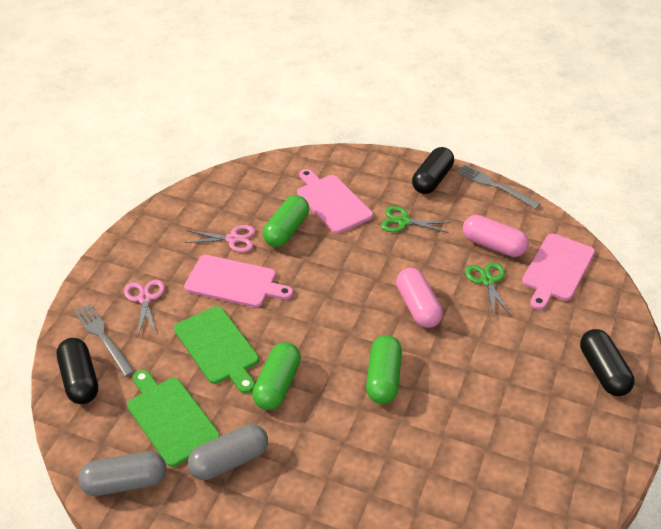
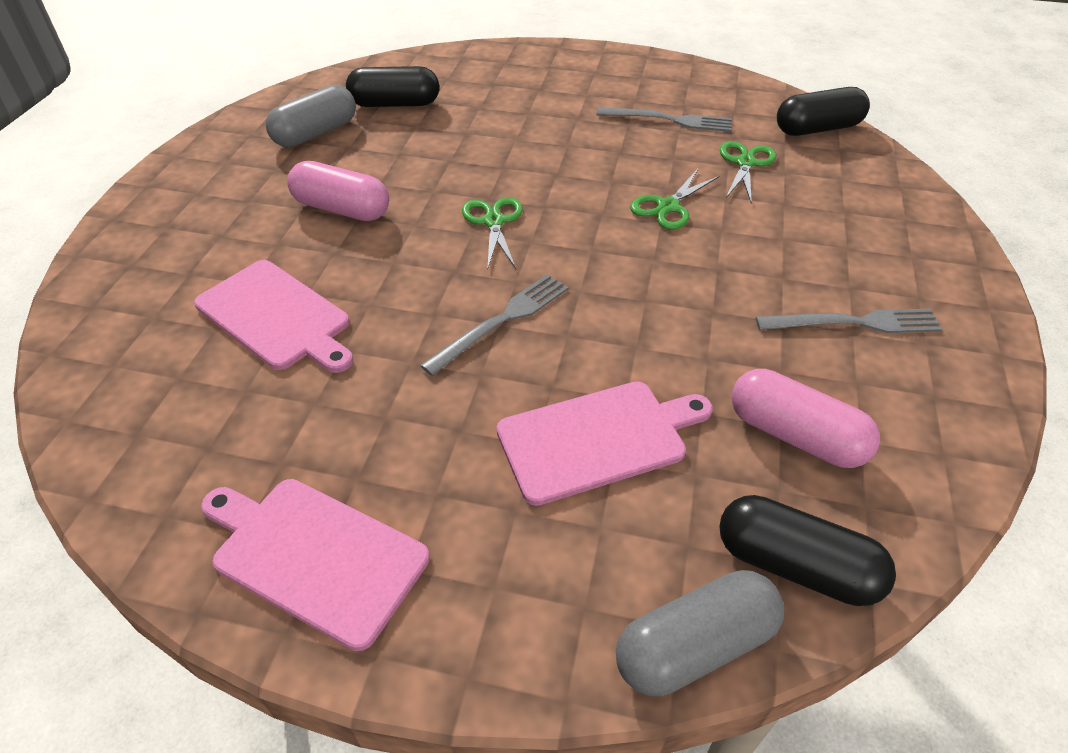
green capsule: [252,342,301,410] [263,195,309,247] [366,335,402,404] = 3 -> none = 0
green cutting board: [127,370,220,467] [174,306,259,393] = 2 -> none = 0
green scissors: [381,206,451,233] [465,262,511,316] = 2 -> [462,197,523,270] [630,169,719,230] [720,141,776,204] = 3
grey fork: [74,304,135,377] [457,164,540,209] = 2 -> [420,274,569,376] [597,107,732,132] [756,309,943,333] = 3
pink scissors: [124,280,165,335] [185,225,255,252] = 2 -> none = 0

